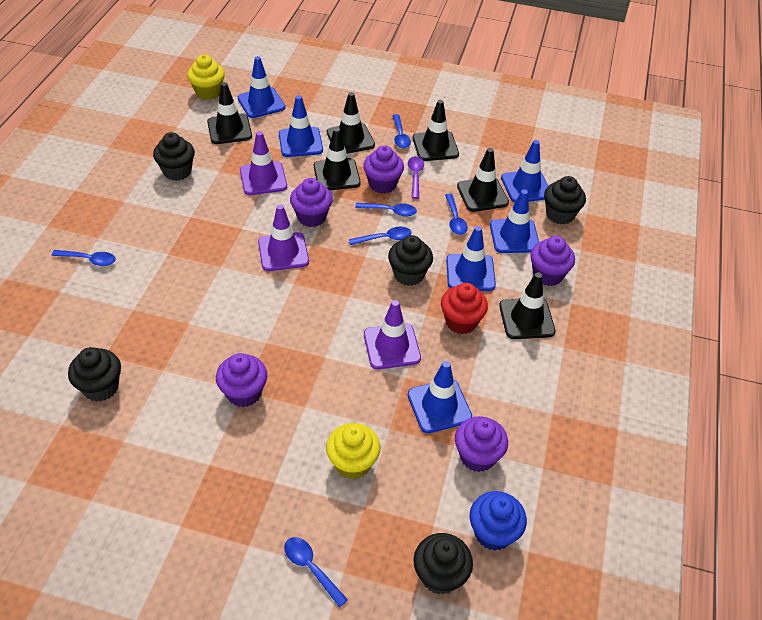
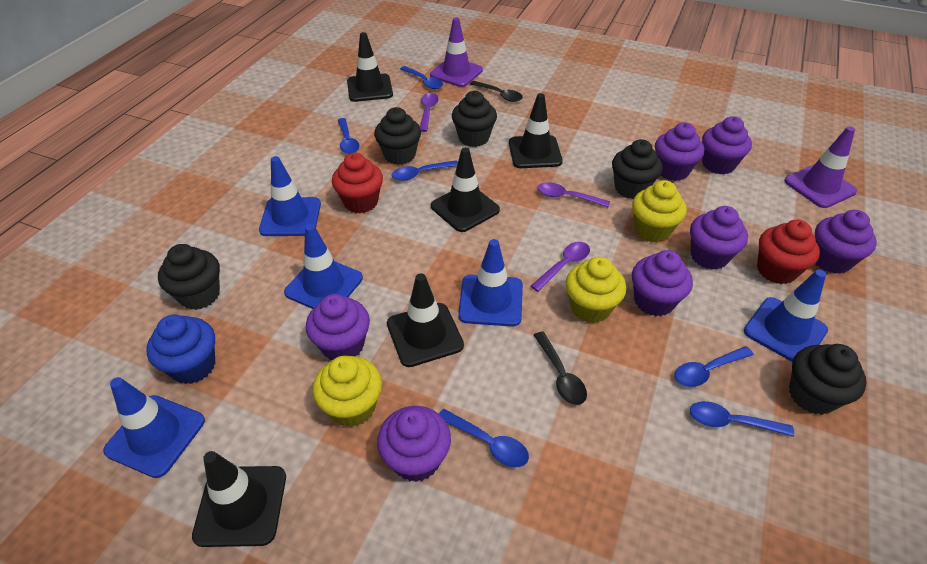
black spoon: none = 0 -> [470,81,523,102] [534,331,587,405] = 2
black traffic cone: [207,82,252,144] [314,128,361,190] [327,92,375,154] [413,100,459,161] [457,148,509,212] [499,272,556,339] = 6 -> [192,451,286,547] [347,32,393,102] [387,273,464,367] [431,148,500,232] [509,93,563,168] = 5
blue traffic cone: [238,56,285,118] [279,95,323,157] [408,361,472,433] [446,226,496,291] [490,189,539,253] [501,140,548,203] = 6 -> [103,377,205,478] [259,156,321,236] [284,224,363,309] [458,239,523,327] [744,270,828,362] = 5
purple cupcake: [216,353,267,407] [290,178,333,227] [363,145,404,193] [455,416,508,472] [530,236,575,286] = 5 -> [306,294,370,360] [377,406,451,482] [632,250,693,316] [655,122,704,181] [690,206,748,270] [702,116,752,174] [815,210,877,274] = 7
purple spoon: [408,156,424,199] = 1 -> [420,93,439,132] [531,242,590,292] [537,182,610,207] = 3
purple traffic cone: [240,131,287,195] [258,205,309,271] [364,300,421,369] = 3 -> [430,18,483,87] [784,126,857,208] = 2
red cupcake: [441,283,488,334] = 1 -> [332,153,383,213] [757,220,820,284] = 2
yellow cupcake: [187,55,225,100] [326,423,380,479] = 2 -> [313,356,382,427] [566,257,626,323] [632,180,687,242] = 3

